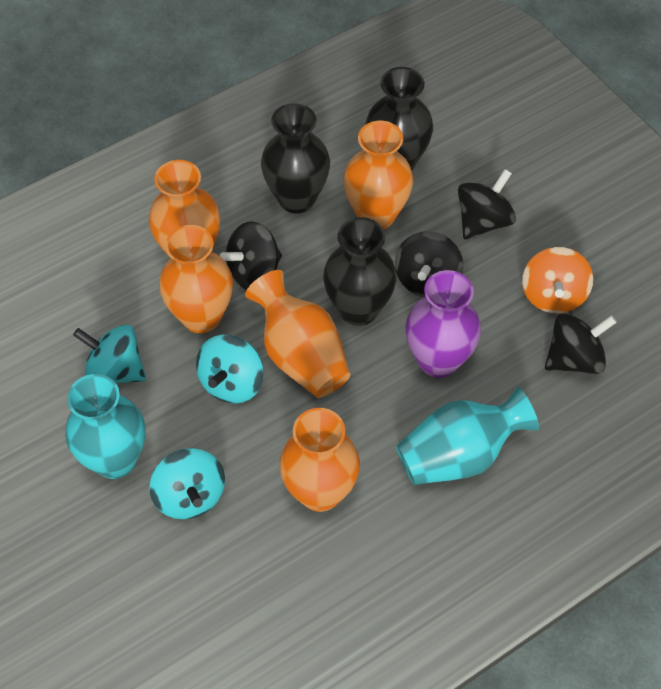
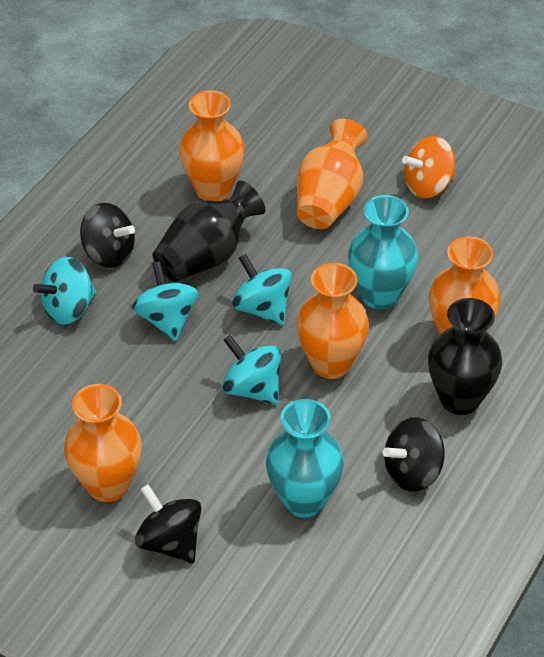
black spinning top: [220,221,282,290] [395,231,464,297] [458,169,516,239] [545,313,617,374] = 4 -> [80,203,135,268] [135,484,201,564] [383,417,445,492] = 3
black vase: [261,103,330,214] [323,217,397,326] [365,67,433,171] = 3 -> [152,181,266,282] [428,298,502,415] = 2
purple vase: [405,270,481,378] = 1 -> none = 0
turquoise spinning top: [73,325,146,383] [150,448,225,519] [196,335,264,404] = 3 -> [33,257,97,325] [132,261,199,341] [222,335,281,405] [232,254,292,326] = 4

